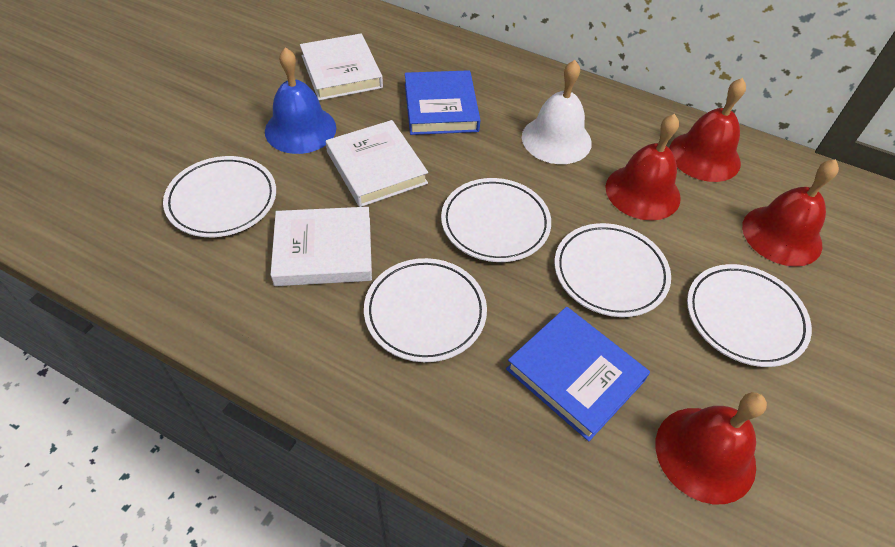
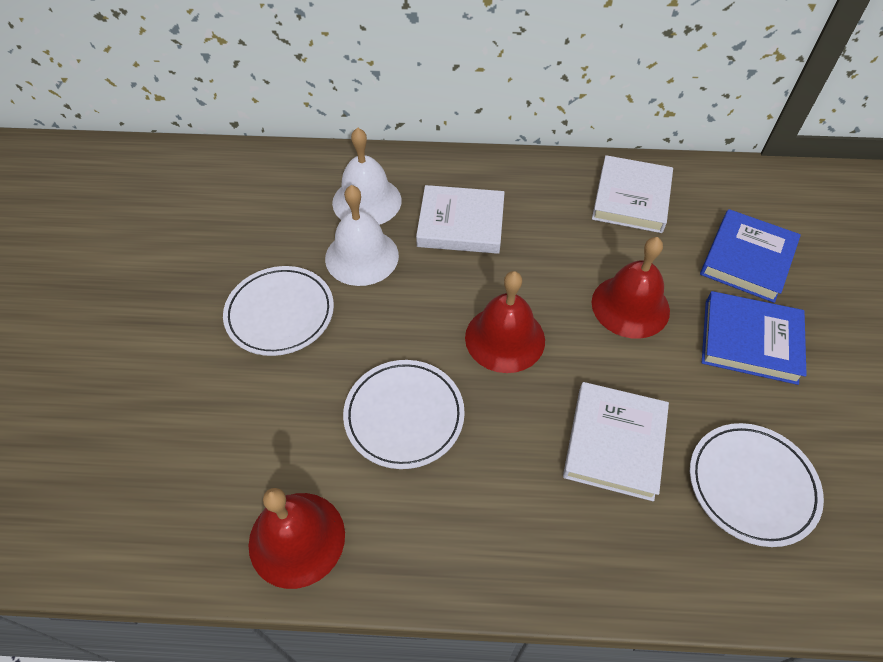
blue bell: [265,47,336,154] = 1 -> none = 0
red bell: [605,114,681,221] [656,392,767,504] [669,78,746,182] [742,159,839,267] = 4 -> [248,488,345,589] [465,271,545,373] [592,237,670,339] = 3
white bell: [522,60,592,164] = 1 -> [325,185,399,286] [332,127,402,225] = 2
white plate: [163,156,276,237] [364,258,487,362] [441,178,551,262] [554,223,671,317] [687,264,812,367] = 5 -> [223,266,334,356] [343,360,465,469] [690,423,824,547] = 3

